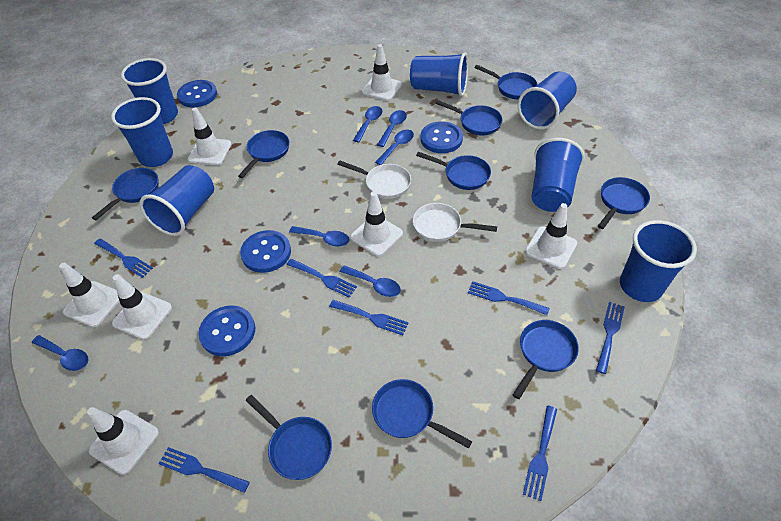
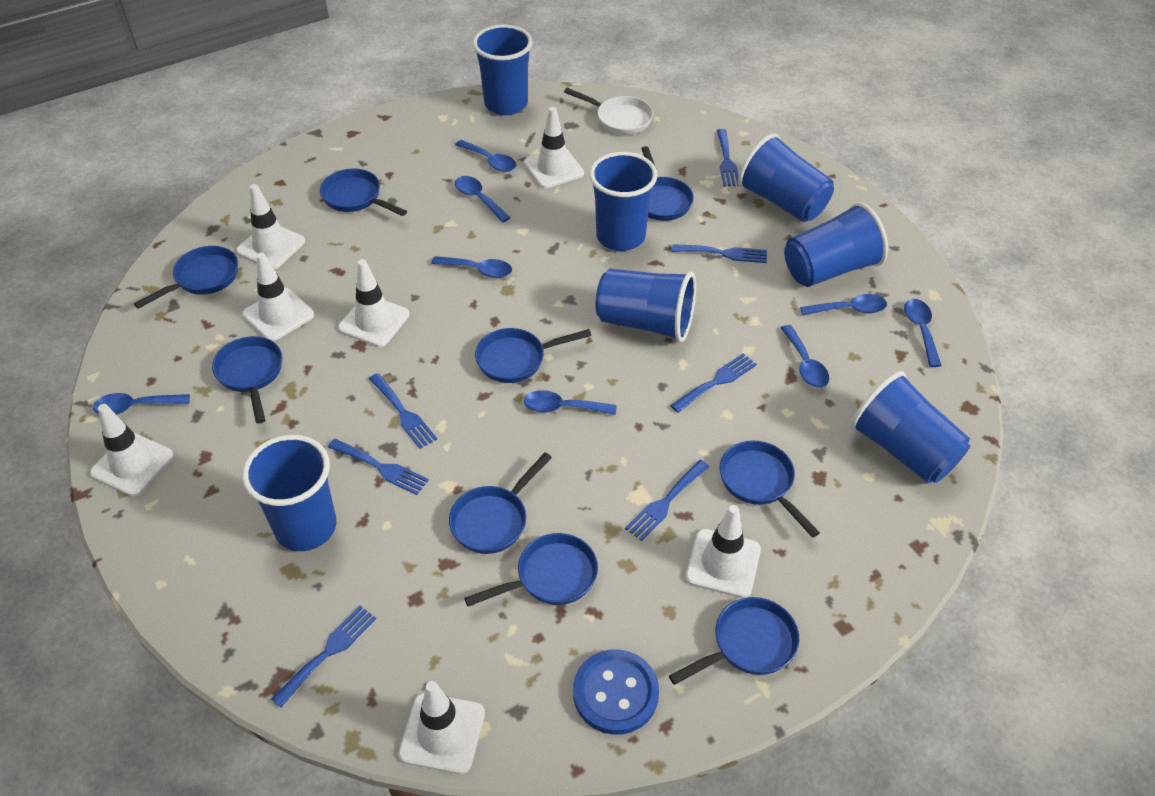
blue button: [177,80,217,108] [198,305,255,356] [240,230,291,273] [421,121,463,153] = 4 -> [573,649,659,735] = 1
blue spoon: [32,335,89,371] [289,226,350,247] [340,265,401,297] [353,106,382,142] [375,130,414,165] [377,110,407,147] = 6 -> [93,393,190,415] [431,256,512,278] [455,140,517,172] [455,176,511,222] [524,390,617,415] [781,325,829,388] [800,294,887,315] [904,299,942,367] = 8
white pan: [337,160,411,199] [413,203,497,242] = 2 -> [564,88,653,135] = 1

